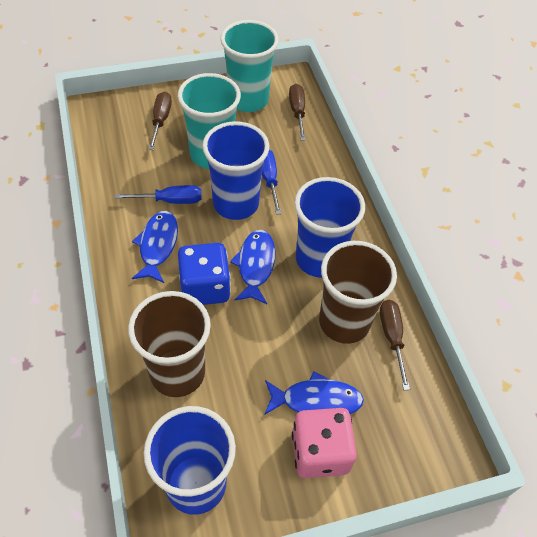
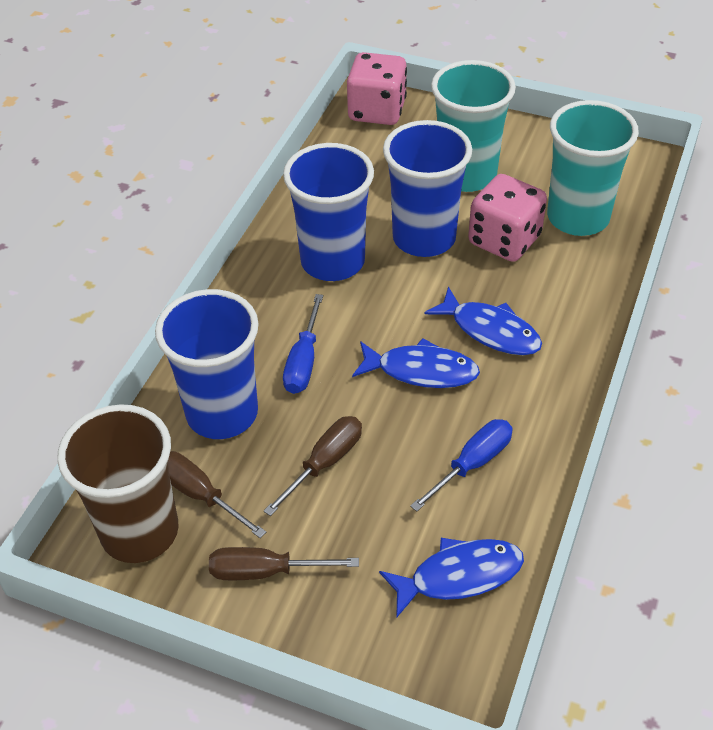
blue dice: [178,243,231,305] = 1 -> none = 0
brown cup: [128,291,211,397] [319,241,397,344] = 2 -> [57,404,179,563] = 1
pink dice: [292,408,357,478] = 1 -> [347,52,407,125] [468,174,547,262] = 2

